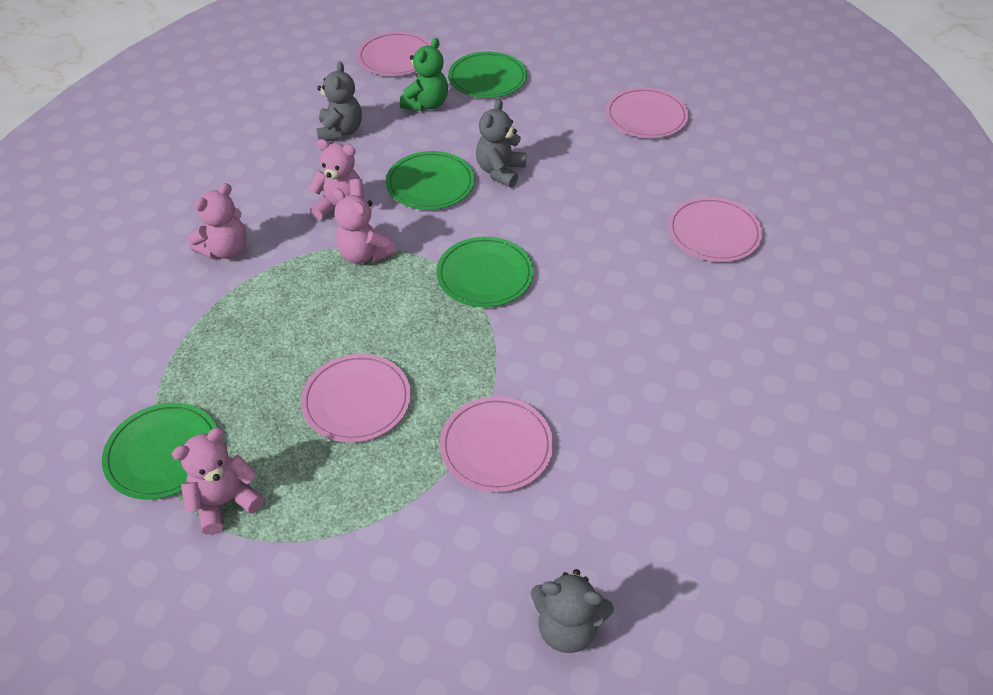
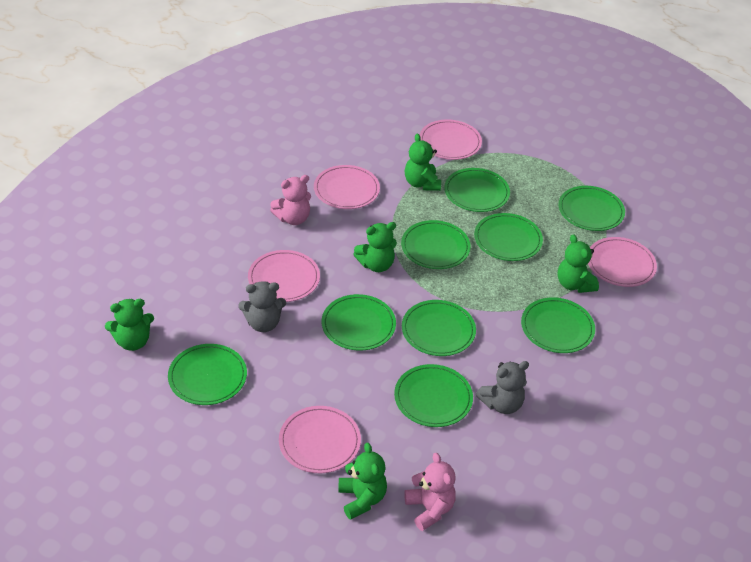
green plate: [102,403,217,500] [386,151,475,210] [436,237,534,307] [448,52,527,98] = 4 -> [168,344,247,405] [322,294,396,350] [394,364,473,427] [401,220,471,269] [402,300,476,356] [444,168,510,212] [474,213,543,261] [521,297,595,353] [559,186,625,231] = 9
green teddy bear: [400,38,448,111] = 1 -> [105,299,154,351] [338,443,387,520] [353,222,397,272] [405,134,441,191] [558,234,599,293] = 5
grey teddy bear: [316,62,362,141] [476,99,526,188] [530,569,614,653] = 3 -> [238,281,286,332] [476,361,529,414] = 2
pink teddy bear: [172,428,264,535] [188,183,247,259] [308,139,364,220] [334,189,396,264] = 4 -> [270,175,311,225] [404,453,456,531] = 2

